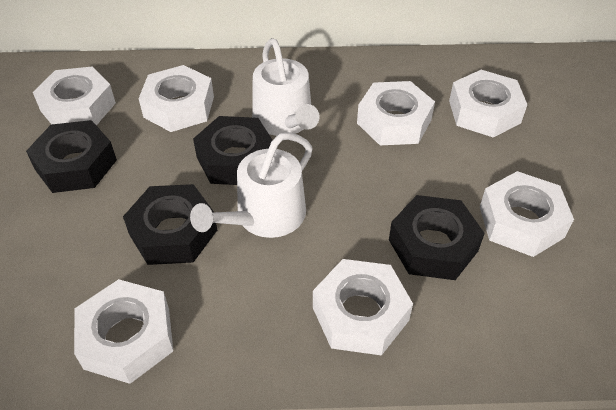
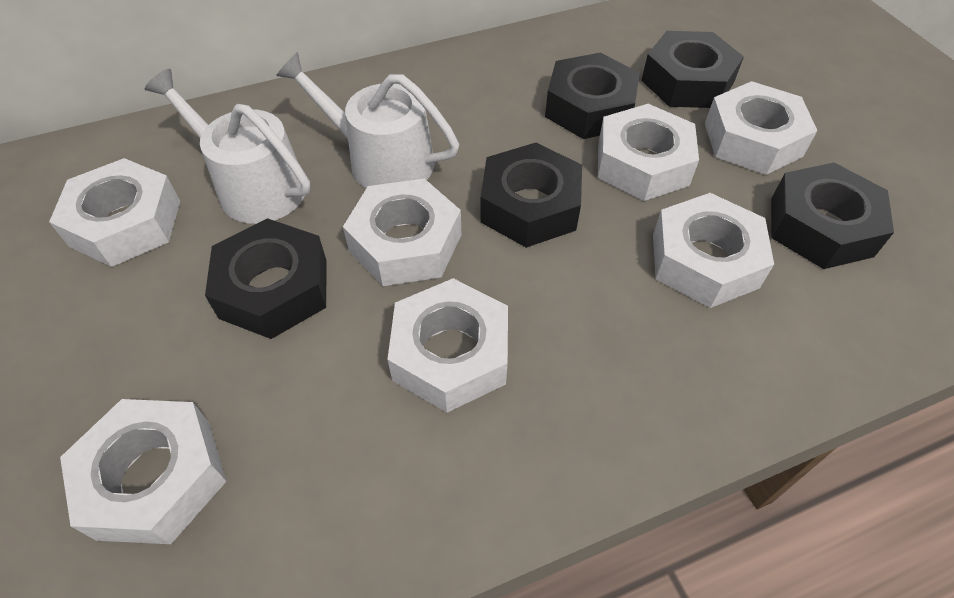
black nut: [26,120,117,193] [123,184,217,265] [193,116,273,185] [389,195,485,280] = 4 -> [205,218,327,339] [480,143,582,248] [545,53,640,139] [641,31,744,108] [771,163,894,269] = 5

